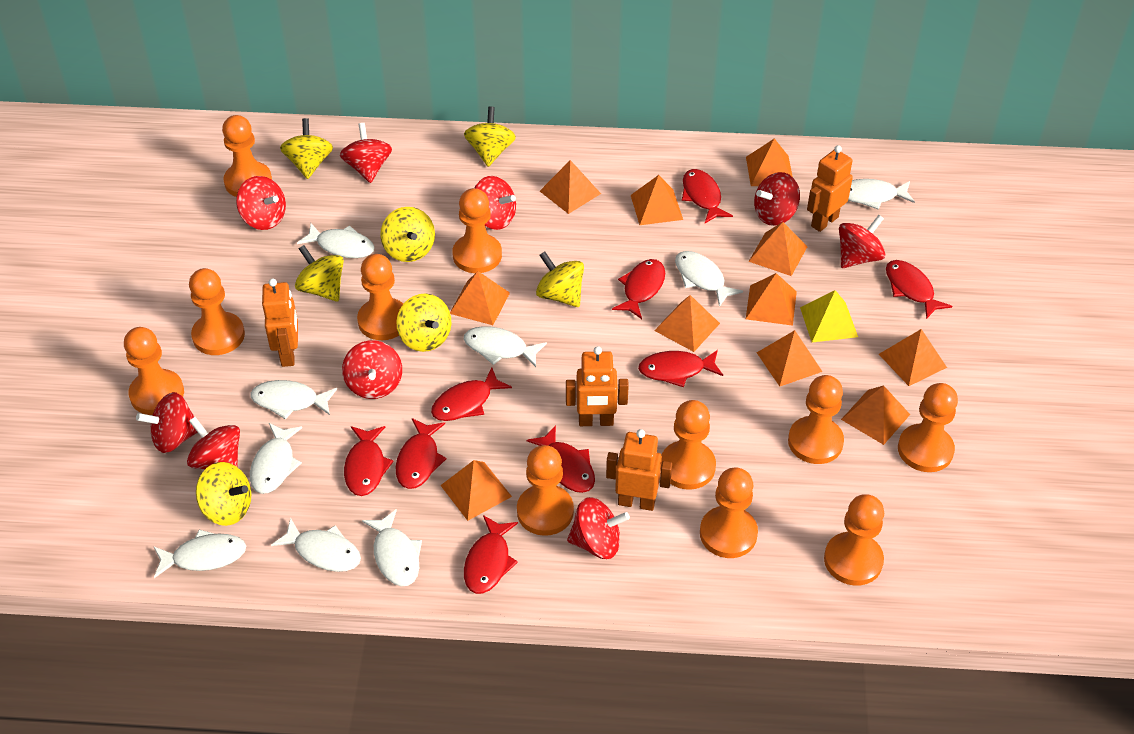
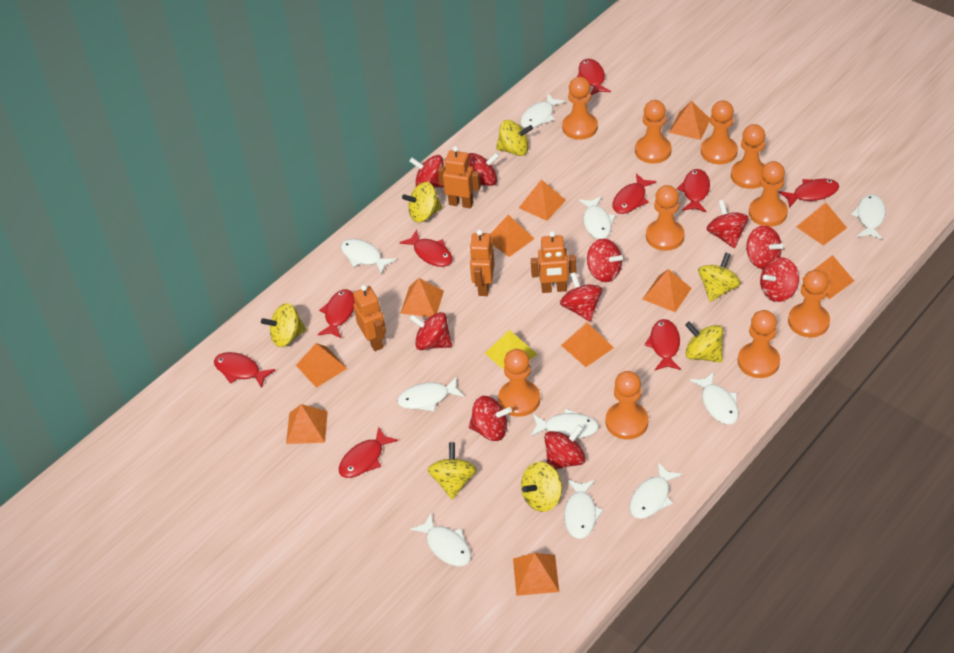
orange pawn: [124,327,184,415] [189,268,245,355] [222,115,272,197] [357,254,403,340] [452,188,502,273] [517,445,574,536] [661,400,716,490] [700,468,758,558] [788,375,844,464] [824,494,884,586] [898,383,958,472] = 11 -> [498,349,540,417] [562,77,598,140] [606,371,648,439] [635,100,672,164] [646,185,685,251] [701,100,738,164] [731,124,765,189] [738,310,780,378] [749,161,788,227] [788,270,830,337] = 10
red spinning top: [136,392,198,453] [187,417,240,469] [236,176,286,230] [340,123,392,183] [342,340,402,399] [475,176,516,230] [567,497,630,559] [754,172,800,226] [839,215,885,268] = 9 -> [409,155,444,188] [409,312,452,350] [468,152,500,186] [469,396,512,441] [544,425,586,470] [560,272,602,322] [587,239,623,282] [707,200,749,248] [746,225,783,269] [760,257,799,302] = 10
white fish: [153,529,246,578] [250,380,337,419] [250,423,302,494] [271,518,361,572] [297,223,375,258] [362,509,422,586] [464,326,547,367] [675,251,743,307] [848,179,915,209] = 9 -> [341,239,396,274] [397,377,464,411] [410,513,471,566] [520,93,565,128] [531,408,599,438] [564,479,603,539] [579,196,615,239] [630,462,682,519] [690,372,739,425] [851,194,886,239] = 10

